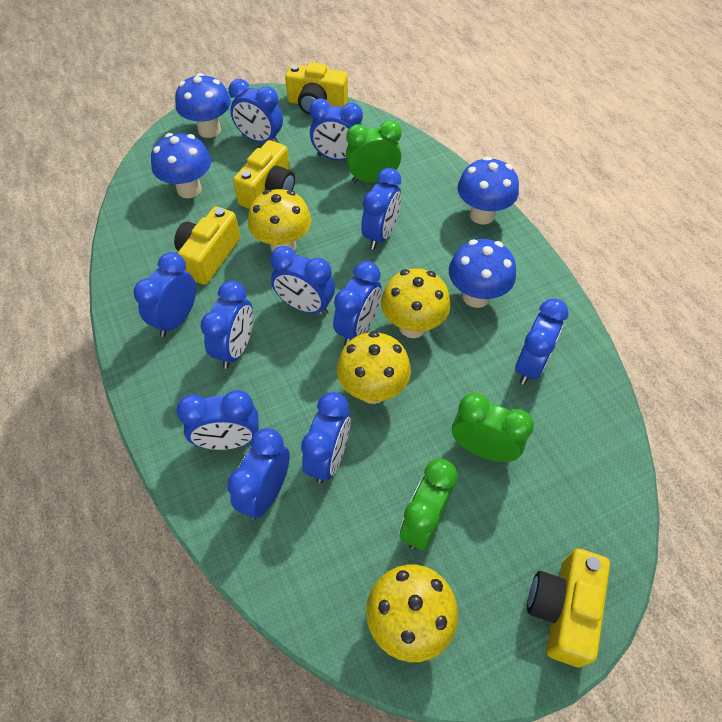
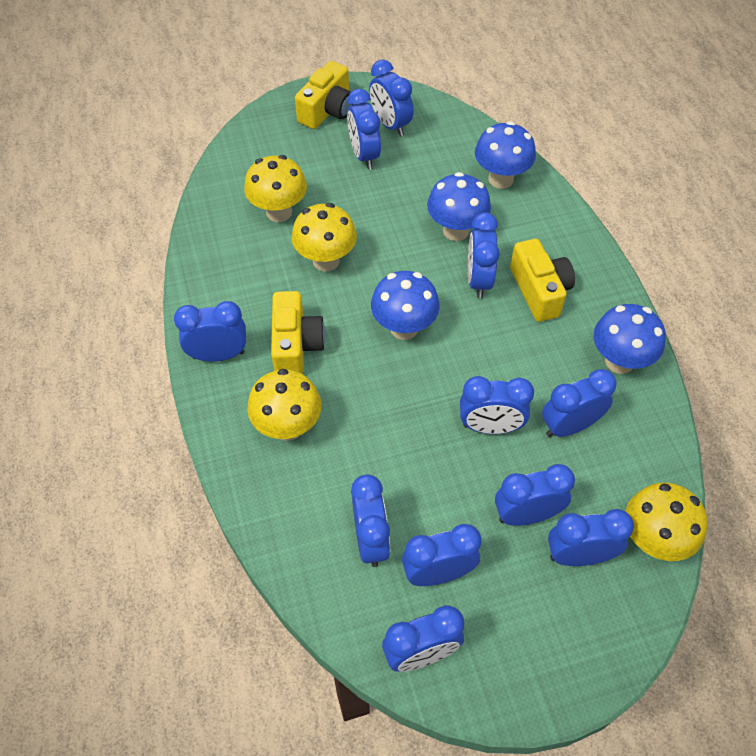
green clock: [346,120,402,183] [400,459,458,550] [452,393,534,462] = 3 -> none = 0
yellow camera: [174,206,241,285] [233,140,295,209] [285,62,348,115] [527,549,610,668] = 4 -> [271,291,325,374] [295,61,353,129] [510,239,575,322] = 3

